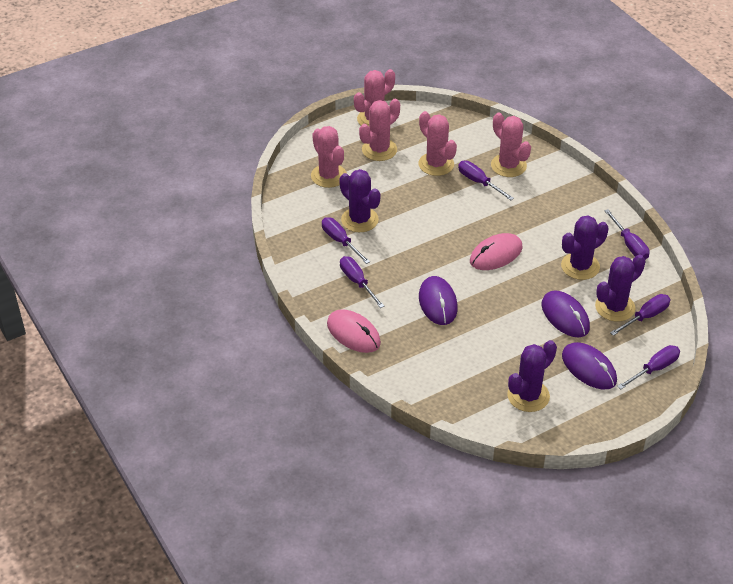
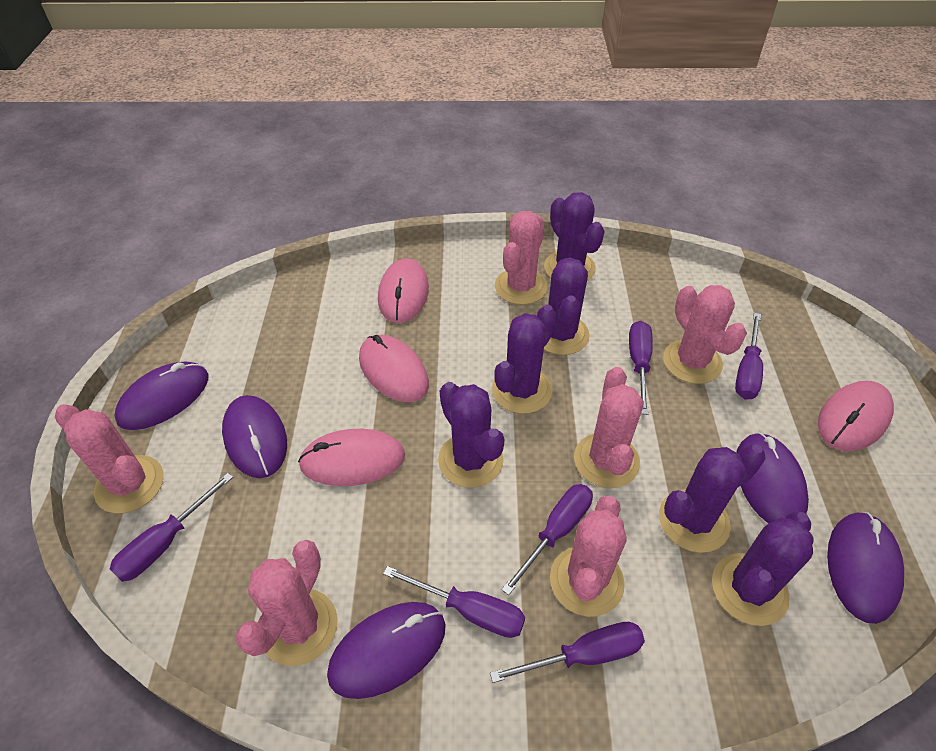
pink cactus: [311,126,347,188] [354,69,395,126] [359,99,400,161] [419,111,457,176] [491,113,531,177] = 5 -> [55,404,164,513] [235,540,338,666] [495,211,547,305] [550,495,626,617] [574,367,644,488] [663,285,747,384] = 6
pink mouse: [327,309,381,353] [470,233,523,270] = 2 -> [298,429,405,486] [359,335,429,402] [378,258,429,323] [818,381,894,451] = 4
purple cactus: [339,169,381,232] [507,340,557,412] [561,216,609,280] [595,255,645,322] = 4 -> [438,382,504,488] [492,305,557,414] [544,192,605,281] [544,258,590,355] [659,444,766,553] [712,512,814,626] = 6
purple mouse: [419,276,458,325] [541,290,590,337] [562,342,617,389] = 3 -> [114,361,209,430] [222,395,287,478] [327,602,446,699] [737,432,809,524] [827,512,904,624] = 5

